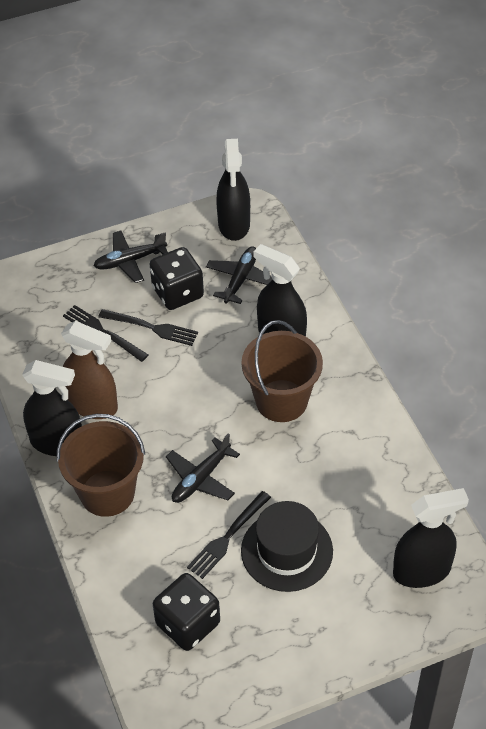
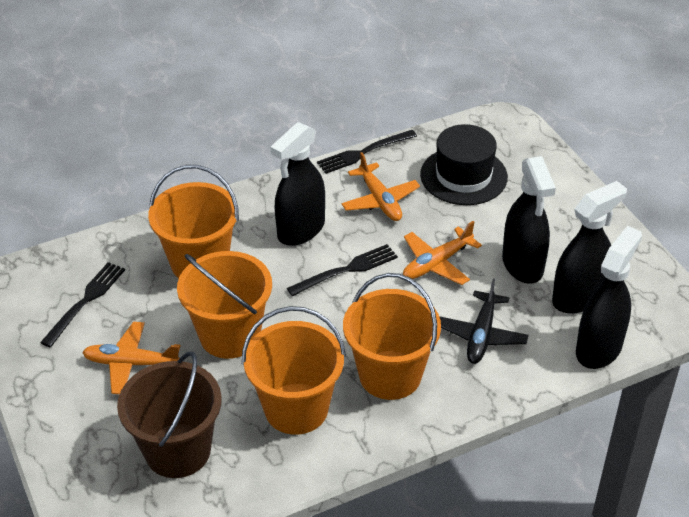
black dice: [150,247,204,310] [153,573,220,651] = 2 -> none = 0
black plane: [94,231,168,283] [166,433,240,503] [206,247,272,304] = 3 -> [439,278,529,364] = 1
brown bucket: [57,414,145,517] [241,320,323,422] = 2 -> [117,351,222,478] = 1
brown spray bottle: [61,321,118,419] = 1 -> none = 0
orange bucket: none = 0 -> [148,165,239,278] [177,251,272,359] [242,306,346,435] [343,273,441,400] = 4
orange plane: none = 0 -> [82,322,180,394] [341,152,420,221] [403,221,482,285] = 3

